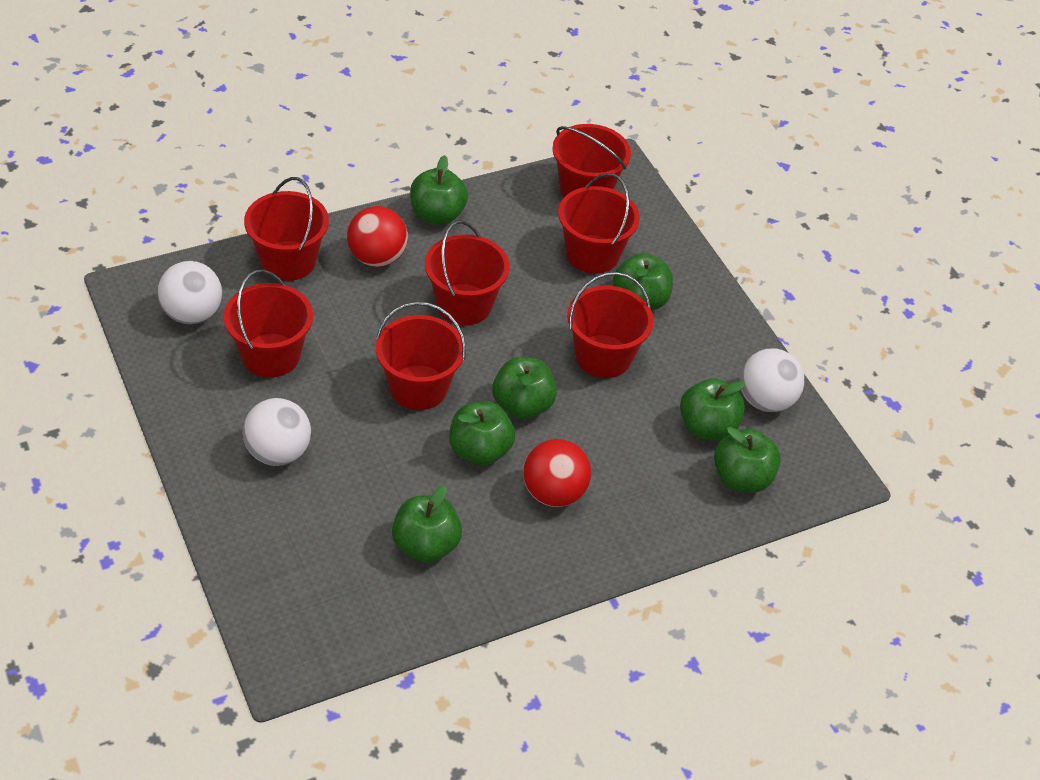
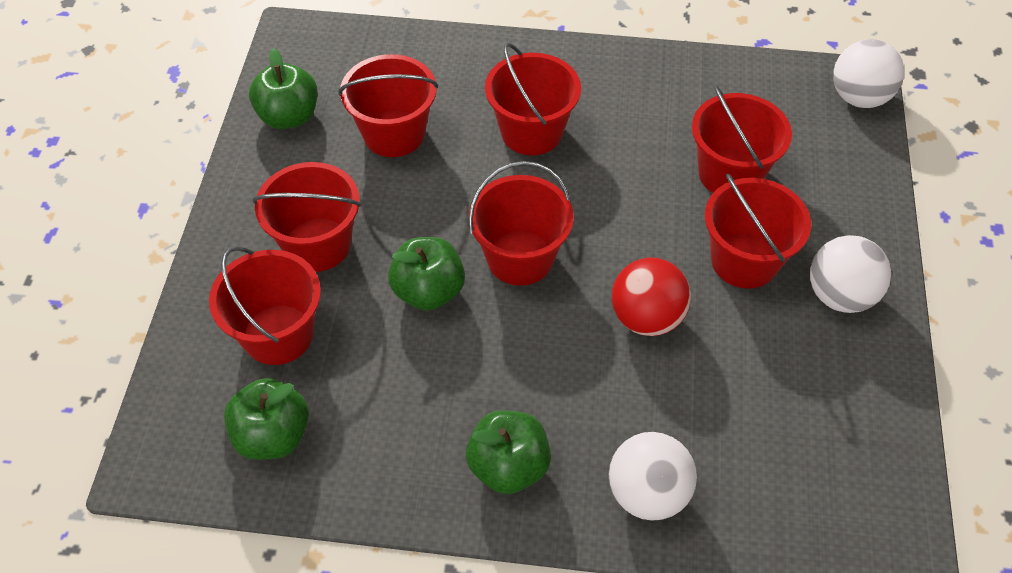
green apple: [392,485,462,563] [410,155,468,225] [449,402,515,466] [492,357,557,419] [613,253,673,311] [680,378,745,441] [714,427,781,493] = 7 -> [224,378,309,460] [249,48,318,129] [388,237,465,311] [466,410,551,494] = 4
red ball: [347,206,408,267] [523,439,591,507] = 2 -> [612,257,691,336] = 1

